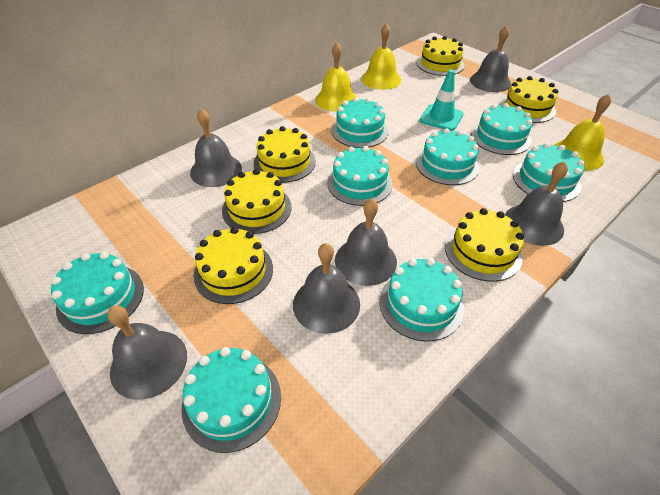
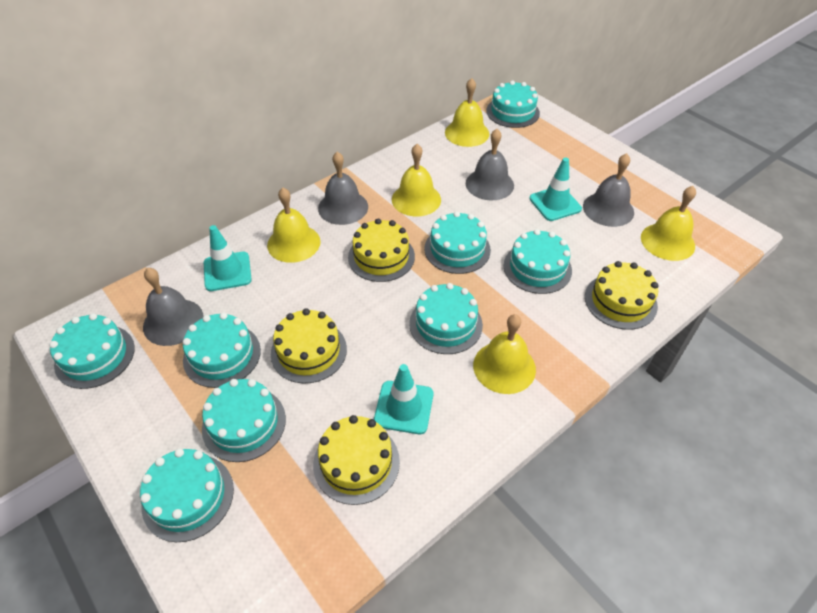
grey bell: [107,305,187,400] [190,109,242,187] [293,243,360,334] [335,198,397,286] [470,25,511,92] [505,161,568,246] = 6 -> [143,268,203,346] [318,152,368,225] [466,129,514,200] [583,153,634,227] = 4
turquoise traffic cone: [419,69,464,131] = 1 -> [204,225,252,291] [374,364,434,434] [529,157,582,221] = 3
yellow bell: [315,42,356,112] [361,23,401,90] [555,94,611,171] = 3 -> [267,188,321,263] [392,144,441,216] [445,78,489,147] [473,314,536,394] [641,186,696,261] = 5
yellow cake: [194,227,273,304] [222,169,291,234] [254,126,316,183] [417,36,464,76] [445,208,524,282] [500,76,558,123] = 6 -> [271,308,347,383] [313,415,400,505] [348,219,415,282] [585,261,659,330] = 4

